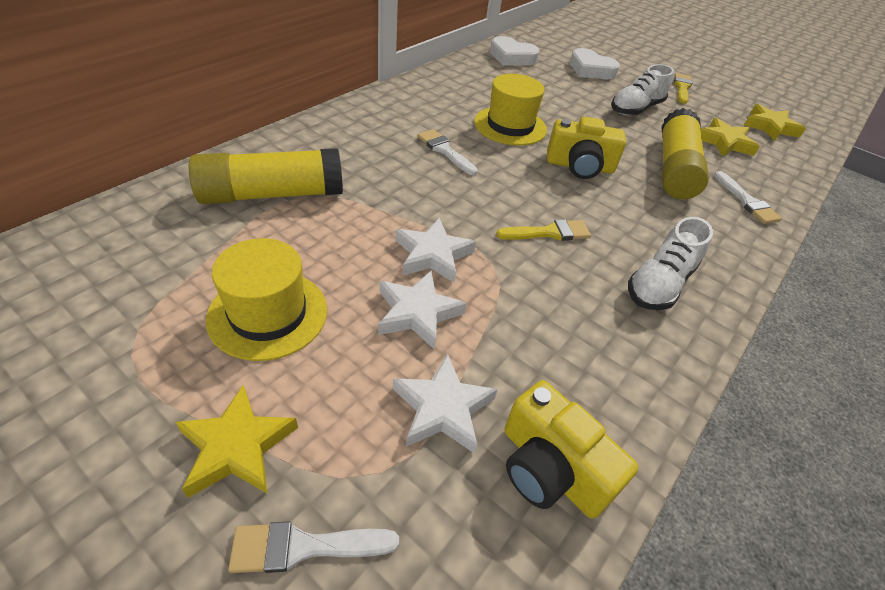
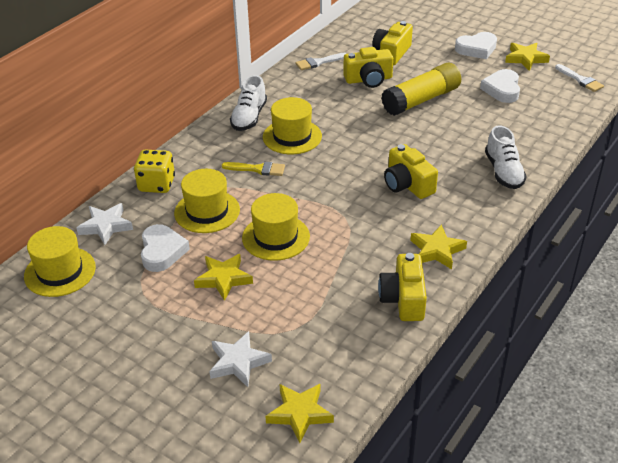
white brush: [228,522,399,573] [417,129,478,175] [714,171,782,224] = 3 -> [296,53,347,70] [555,64,604,92] = 2
white heart: [490,36,540,66] [570,48,620,79] = 2 -> [141,224,190,272] [455,32,497,59] [480,69,520,103] = 3
white star: [378,271,467,350] [393,353,498,453] [395,218,476,283] = 3 -> [77,203,133,245] [209,331,272,387] = 2
yellow brush: [496,219,591,241] [674,73,692,104] = 2 -> [222,162,285,176] = 1
yellow camera: [505,380,638,519] [547,117,626,179] = 2 -> [343,47,393,88] [372,21,413,65] [378,253,427,321] [384,144,438,199] = 4
yellow dice: none = 0 -> [134,149,175,193] = 1
yellow glue stick: [189,148,343,204] [662,108,709,199] = 2 -> [381,63,461,116] = 1
yellow hat: [206,238,327,361] [474,74,547,146] = 2 -> [24,226,96,297] [174,169,240,233] [242,193,310,261] [263,97,322,154] = 4
yellow star: [175,384,298,498] [701,118,760,157] [744,104,806,141] = 3 -> [194,254,253,301] [265,384,334,443] [410,224,467,269] [505,43,550,71] = 4

